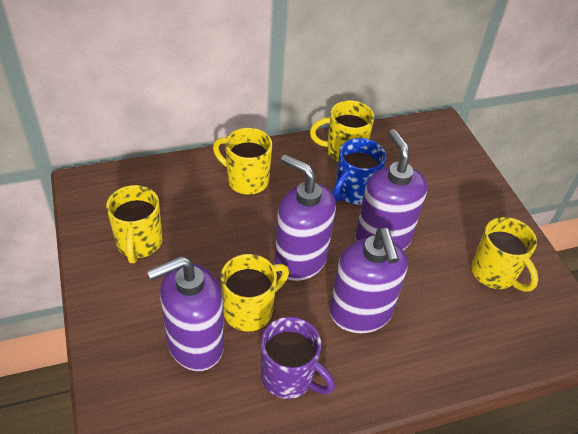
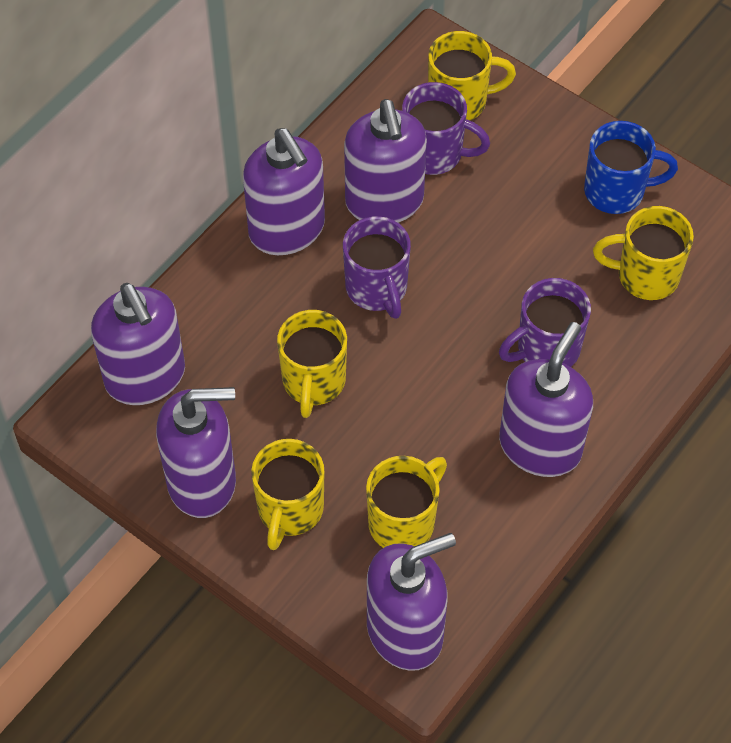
purple mug: [261,317,335,399] = 1 -> [343,216,411,319] [402,82,490,175] [499,278,591,367] = 3
purple soap dispenser: [147,256,224,371] [274,154,336,281] [329,227,408,333] [355,129,427,250] = 4 -> [91,283,185,405] [156,387,236,518] [243,128,325,255] [344,99,427,223] [367,533,456,671] [499,322,593,477] = 6

